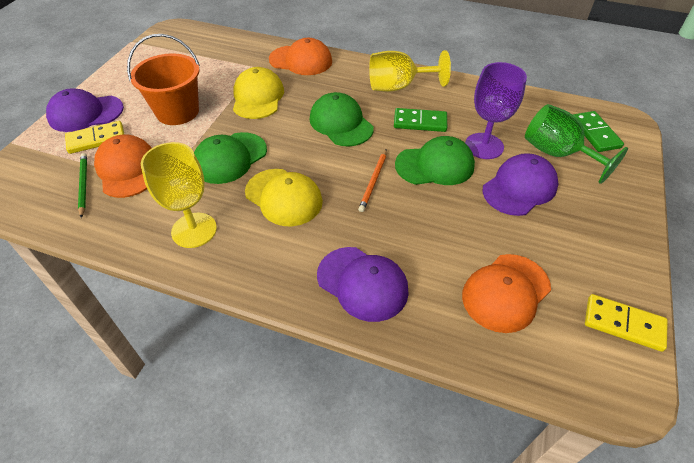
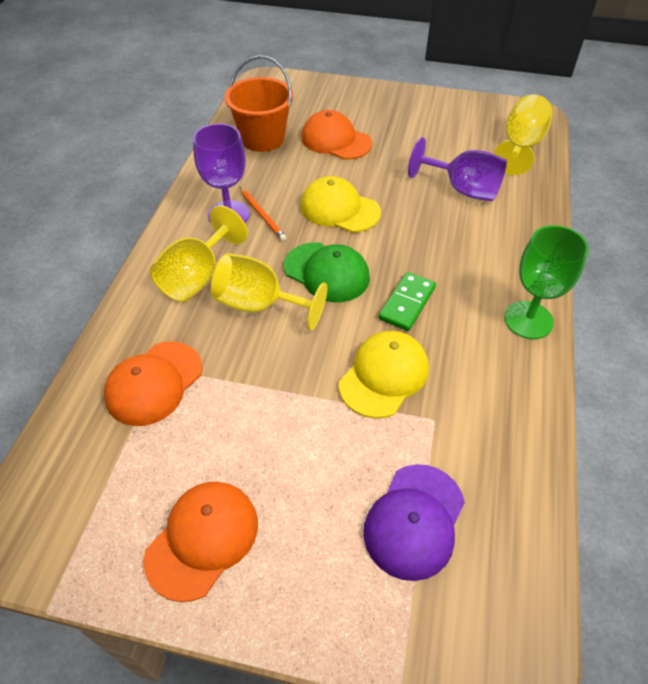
green cap: [194,132,267,184] [310,92,374,146] [395,136,475,185] = 3 -> [284,243,370,302] = 1
green domino: [394,108,447,132] [573,111,624,152] = 2 -> [378,272,436,331] = 1
green pencil: [78,153,87,218] = 1 -> none = 0
purple cap: [46,88,124,132] [317,247,409,322] [483,153,558,216] = 3 -> [364,464,465,581] = 1
purple goblet: [465,62,527,159] = 1 -> [193,124,250,223] [408,137,507,201] = 2
yellow domino: [65,121,125,154] [585,294,668,352] = 2 -> none = 0
yellow goblet: [141,142,217,248] [369,50,451,92] = 2 -> [150,205,248,302] [211,253,327,331] [494,94,552,175] = 3

